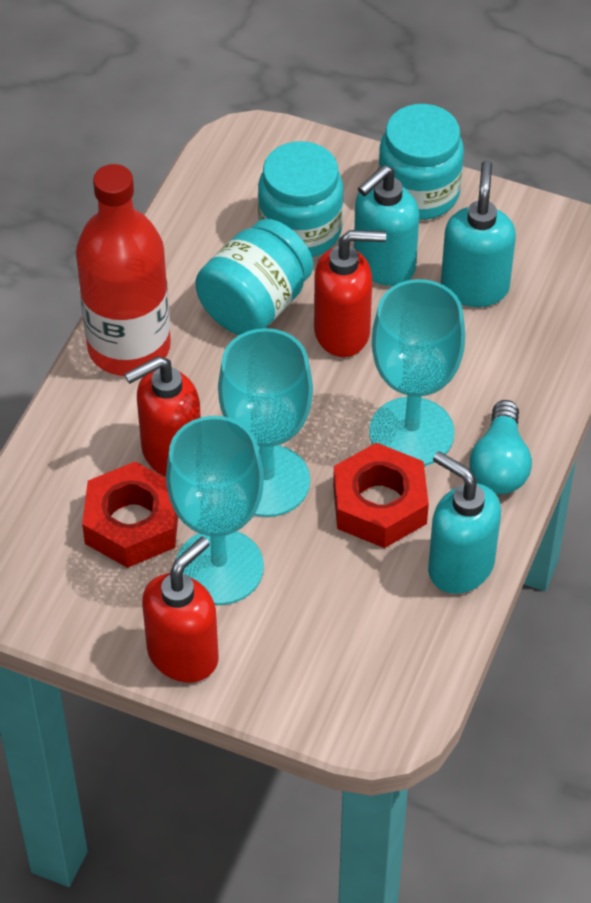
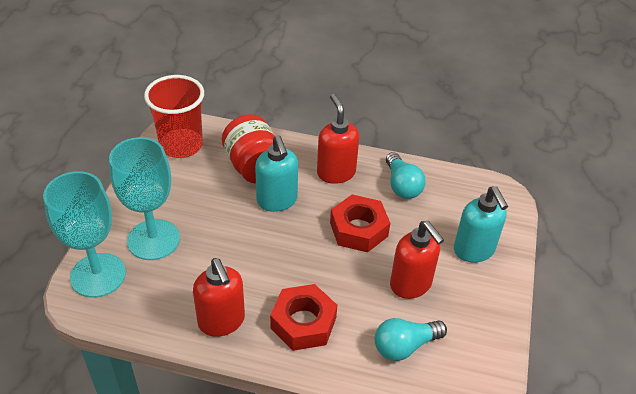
red bottle: [76,164,171,376] = 1 -> none = 0
red cup: none = 0 -> [144,75,204,158] = 1
red jar: none = 0 -> [222,114,275,184] = 1
turquoise goblet: [166,416,264,605] [218,328,313,517] [369,279,465,466] = 3 -> [43,171,126,298] [109,137,180,260] = 2
turquoise jar: [195,219,313,335] [258,141,344,257] [378,104,464,220] = 3 -> none = 0
turquoise light bulb: [469,400,532,494] = 1 -> [375,318,447,361] [386,152,426,199] = 2
turquoise soap dispenser: [354,165,419,286] [428,451,501,594] [441,160,516,307] = 3 -> [255,135,298,212] [454,186,508,263] = 2

